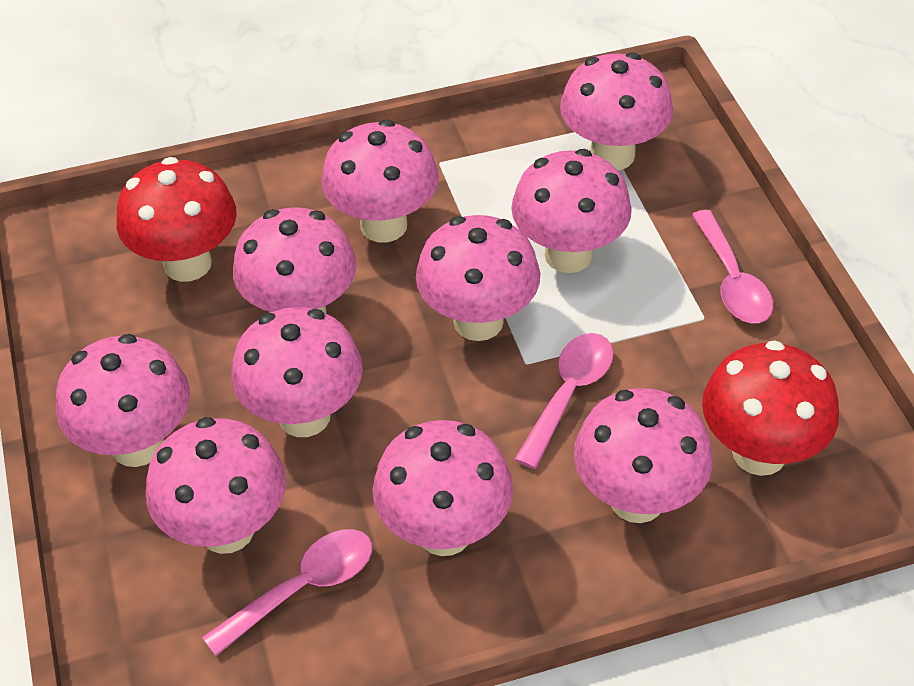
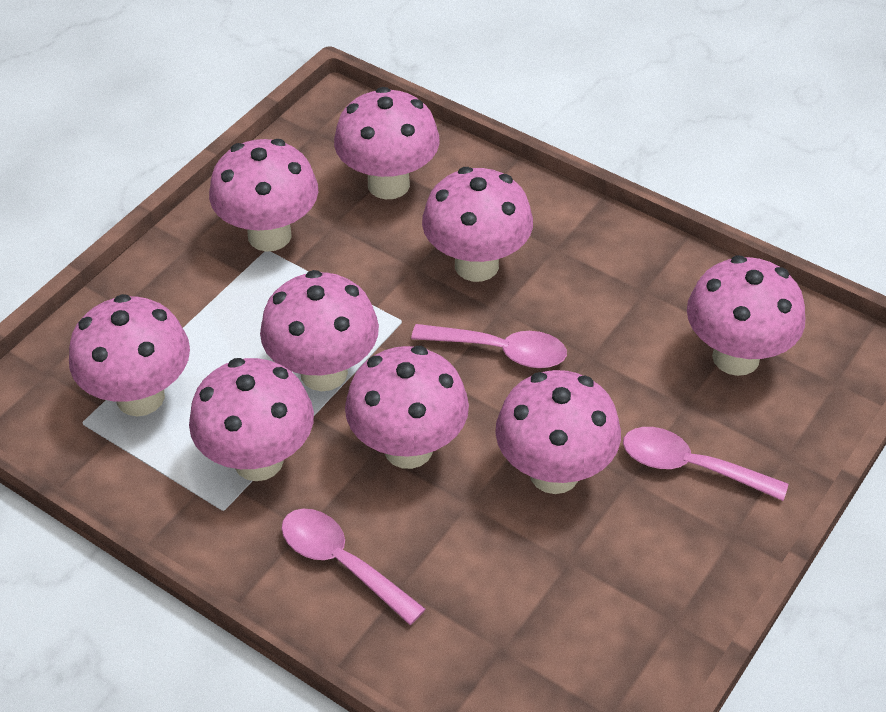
pink mushroom: [56,334,190,467] [146,417,286,554] [231,307,363,437] [233,207,356,313] [321,120,439,242] [372,420,513,556] [416,215,540,341] [511,149,632,273] [560,53,673,170] [574,388,712,523] = 10 -> [69,294,190,417] [189,358,314,481] [209,139,318,252] [260,270,379,391] [334,87,440,199] [345,346,469,469] [422,167,533,282] [495,370,621,494] [687,255,805,376] = 9
red mushroom: [117,157,237,282] [702,340,839,476] = 2 -> none = 0

